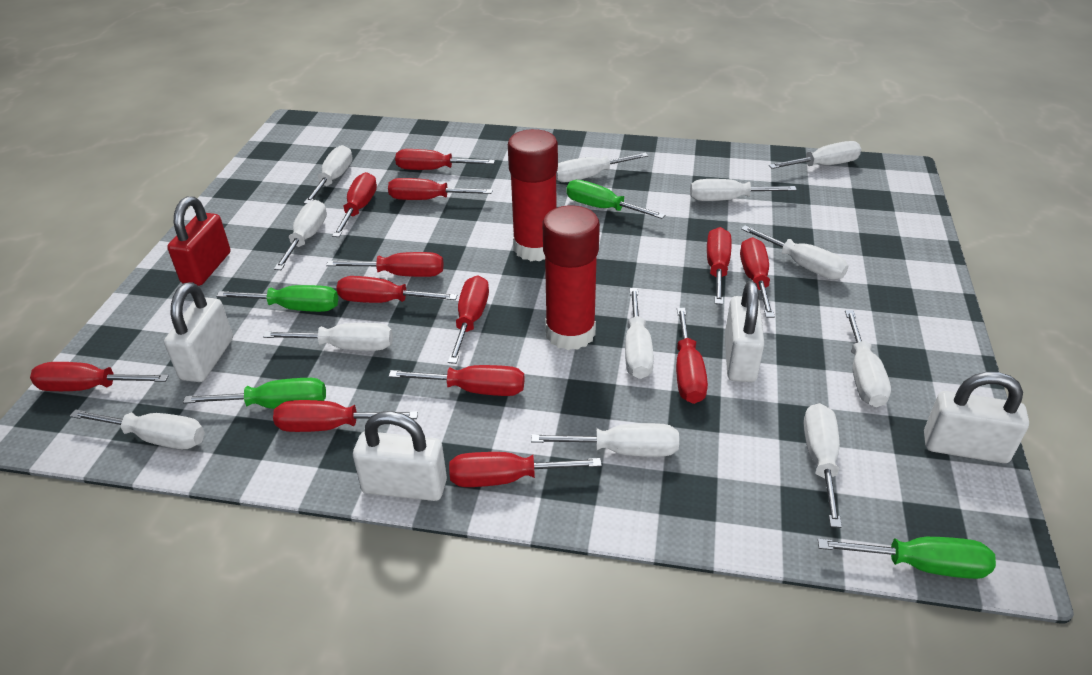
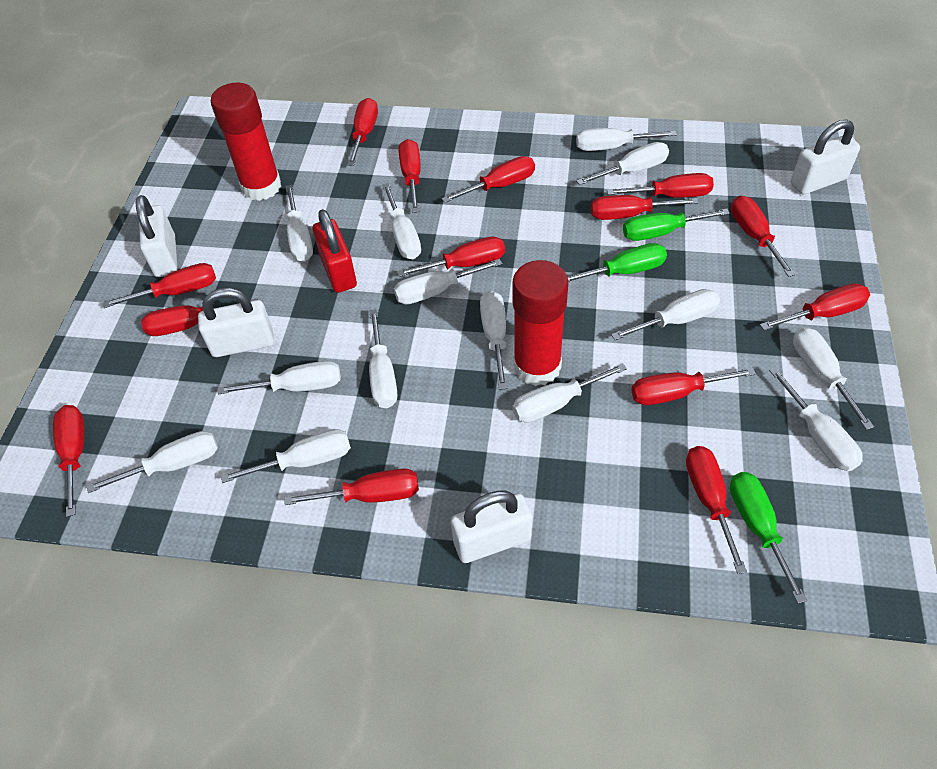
green screwdriver: [183,378,326,409] [216,285,338,312] [566,180,665,219] [818,537,996,579] = 4 -> [567,243,667,282] [623,209,730,241] [730,472,807,604] = 3
red screwdriver: [30,362,169,391] [273,400,418,432] [326,252,444,277] [332,172,377,237] [336,276,457,303] [388,178,493,200] [388,365,525,396] [395,149,495,170] [448,275,489,364] [449,452,602,487] [676,308,708,404] [707,227,731,305] [740,237,775,318] = 13 -> [53,405,85,517] [103,263,216,308] [141,299,258,336] [285,468,419,505] [347,98,378,166] [397,236,505,277] [399,139,421,213] [441,156,535,203] [591,195,699,220] [607,173,714,197] [631,368,756,405] [686,446,747,574] [731,196,796,277] [760,283,870,330] = 14
white screwdriver: [70,409,205,449] [263,323,393,351] [274,200,327,270] [304,145,353,204] [531,423,679,457] [556,152,649,182] [625,288,654,379] [690,179,797,201] [741,226,848,280] [769,141,861,169] [804,403,842,528] [845,310,891,407] = 12 -> [87,431,218,493] [218,361,341,394] [221,429,351,483] [285,185,313,262] [369,309,397,408] [382,183,421,259] [394,259,502,304] [480,291,507,390] [512,363,627,423] [576,128,677,151] [576,142,669,185] [611,289,720,340] [769,367,863,471] [793,327,874,430] = 14

